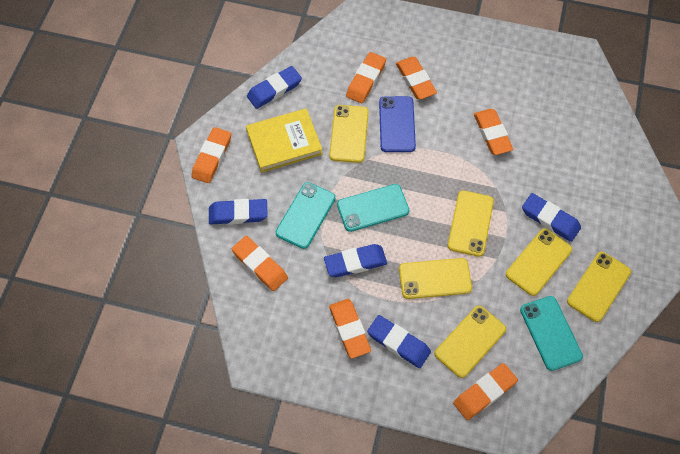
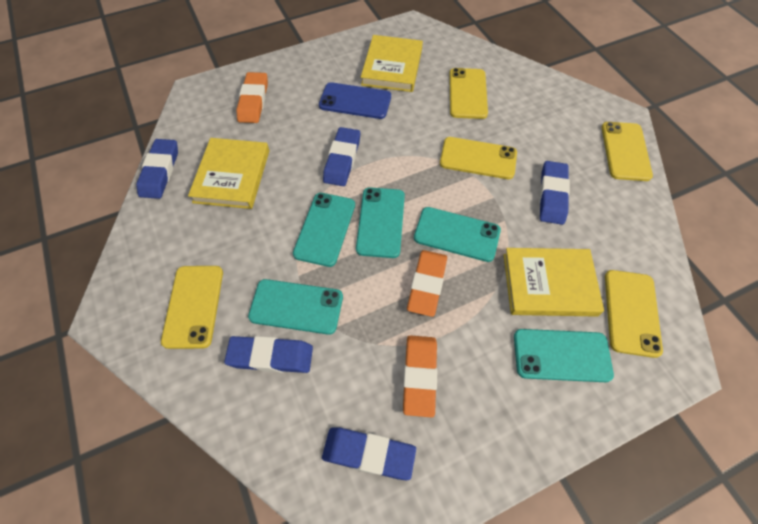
orange eraser: [191,127,231,183] [232,236,288,291] [329,299,371,359] [346,52,386,103] [396,57,437,100] [453,363,518,420] [474,109,514,155] = 7 -> [236,72,268,123] [403,335,437,417] [407,250,447,317] = 3
turquoise phone: [276,182,335,249] [337,184,410,232] [520,296,583,371] = 3 -> [248,279,343,335] [293,193,355,267] [356,187,405,258] [414,207,501,262] [514,329,614,382] = 5
yellow book: [246,108,322,173] = 1 -> [188,138,269,209] [361,35,423,92] [503,248,604,317] = 3
yellow phone: [329,105,369,163] [399,258,472,299] [435,306,506,378] [448,190,494,257] [506,228,572,296] [567,252,631,322] = 6 -> [161,266,223,349] [440,137,517,179] [449,68,488,119] [602,122,653,181] [605,270,663,358] = 5

